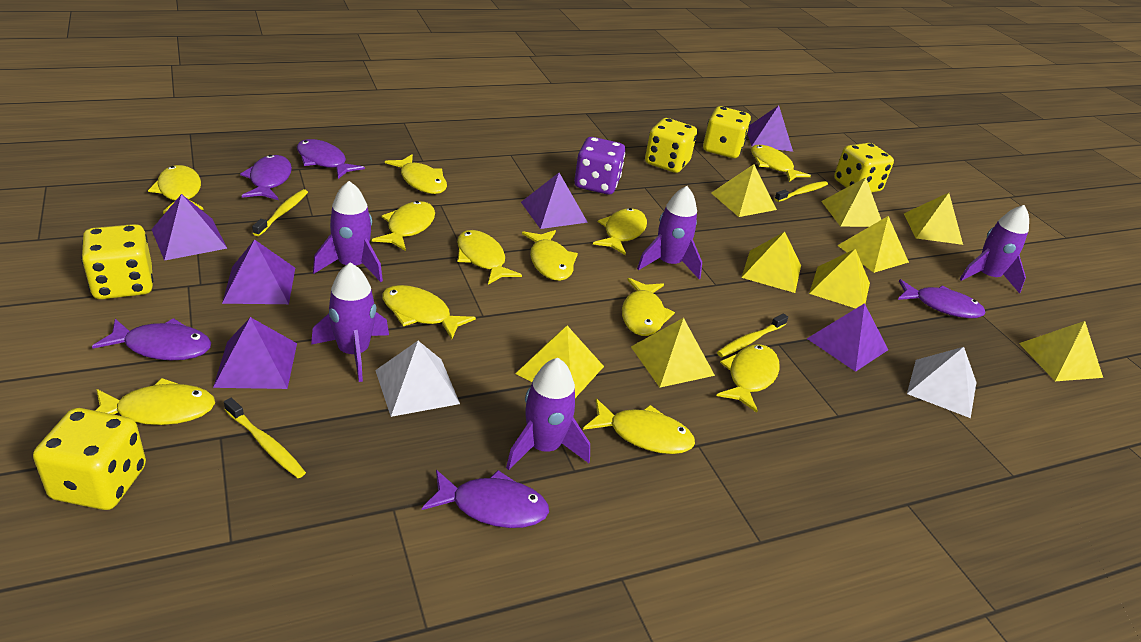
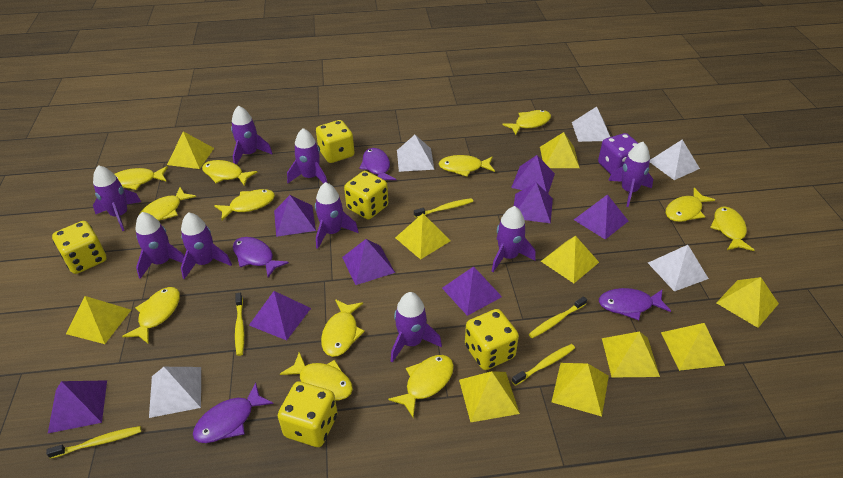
purple fish: [92,318,211,360] [240,155,292,200] [297,139,365,179] [422,470,549,528] [898,279,985,318] = 5 -> [193,382,273,443] [233,237,289,278] [359,148,396,180] [599,288,671,320] = 4
purple pyramid: [151,194,227,261] [213,317,297,389] [222,239,295,304] [521,173,588,229] [747,105,793,152] [807,303,888,372] = 6 -> [48,380,107,433] [249,291,311,341] [274,195,316,237] [342,239,395,285] [442,266,502,316] [511,155,555,193] [514,182,553,223] [574,194,628,239] = 8
purple rocket: [311,262,389,382] [313,181,383,282] [506,358,590,470] [637,186,702,279] [959,205,1029,293] = 5 -> [93,165,141,231] [135,212,184,279] [181,212,232,279] [231,105,273,165] [287,128,327,184] [315,182,359,249] [391,292,442,363] [492,206,536,272] [608,142,653,207] = 9
white pyramid: [375,341,460,417] [907,347,976,418] = 2 -> [149,367,201,418] [397,135,434,172] [572,107,610,142] [648,245,709,291] [650,140,700,180] = 5
yellow pyramid: [515,326,604,398] [631,318,715,387] [711,164,777,217] [741,232,801,293] [809,249,870,308] [821,177,881,227] [837,216,909,273] [904,193,963,245] [1019,321,1103,381] = 9 -> [66,296,131,344] [167,131,214,169] [395,213,451,260] [459,371,520,422] [540,132,580,168] [541,236,599,283] [552,363,609,416] [602,331,660,378] [661,323,725,371] [716,277,779,328] = 10
yellow toothbrush: [224,398,306,478] [252,189,308,236] [717,314,788,357] [774,181,828,202] = 4 -> [46,426,141,459] [235,293,244,356] [414,198,473,218] [512,344,575,386] [529,296,587,338] = 5

